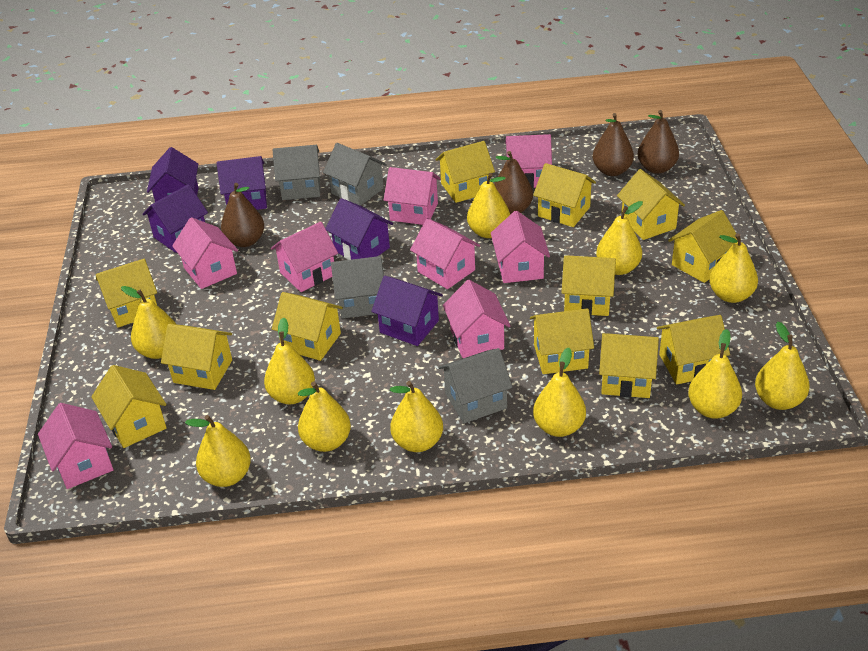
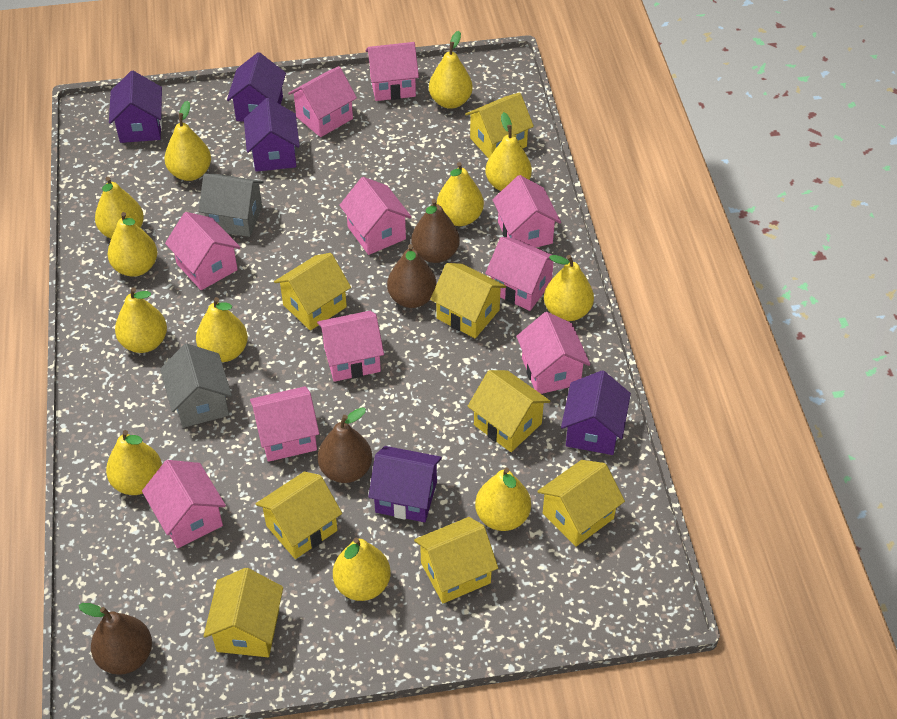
grey house: [273,145,320,200] [323,143,387,206] [331,256,384,319] [438,348,513,423] = 4 -> [160,343,232,428] [199,174,264,237] = 2
pink house: [38,403,113,489] [172,217,238,289] [271,222,338,292] [384,167,441,225] [410,218,480,289] [443,280,510,358] [491,211,550,283] [505,134,552,188] = 8 -> [142,460,226,548] [165,212,241,290] [250,386,319,462] [288,66,357,137] [317,311,384,382] [339,177,412,255] [366,42,419,101] [485,237,554,311] [492,175,561,247] [516,312,590,394] = 10
yellow house: [91,365,167,448] [96,259,157,328] [161,324,232,390] [272,292,343,361] [436,141,495,203] [530,308,594,374] [533,163,596,227] [561,255,616,316] [599,333,659,398] [617,169,685,240] [657,315,730,385] [668,210,738,283] = 12 -> [204,568,283,657] [256,471,342,559] [274,253,351,330] [414,517,498,603] [430,263,506,338] [465,93,534,159] [467,370,550,452] [537,460,625,547] = 8
yellow pear: [121,286,177,359] [185,415,251,487] [264,318,315,404] [298,381,351,452] [390,381,443,452] [467,173,510,238] [533,348,586,437] [596,201,643,275] [688,329,742,419] [709,233,758,303] [755,322,810,410] = 11 -> [95,177,144,239] [106,430,162,495] [108,212,157,277] [115,287,167,353] [165,101,211,181] [196,297,248,362] [333,538,391,601] [429,31,473,109] [437,162,484,226] [475,468,531,531] [485,112,532,191] [544,255,594,321] = 12

